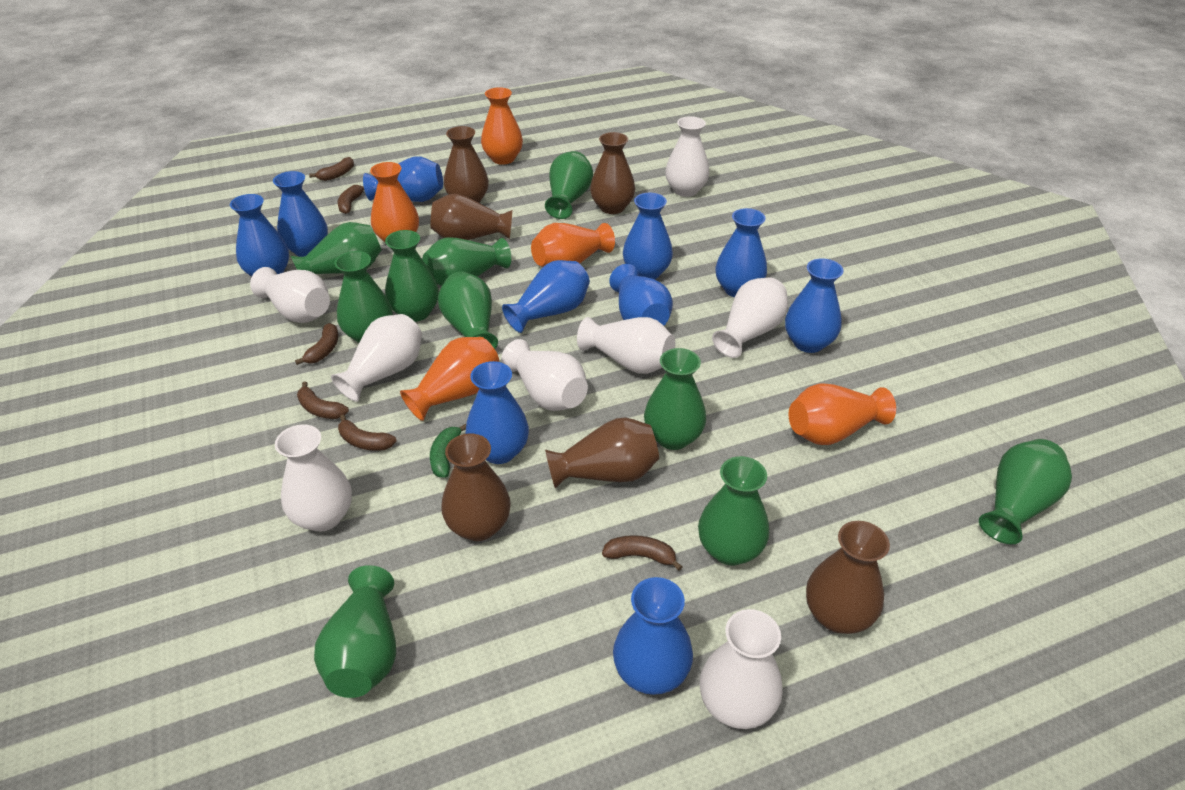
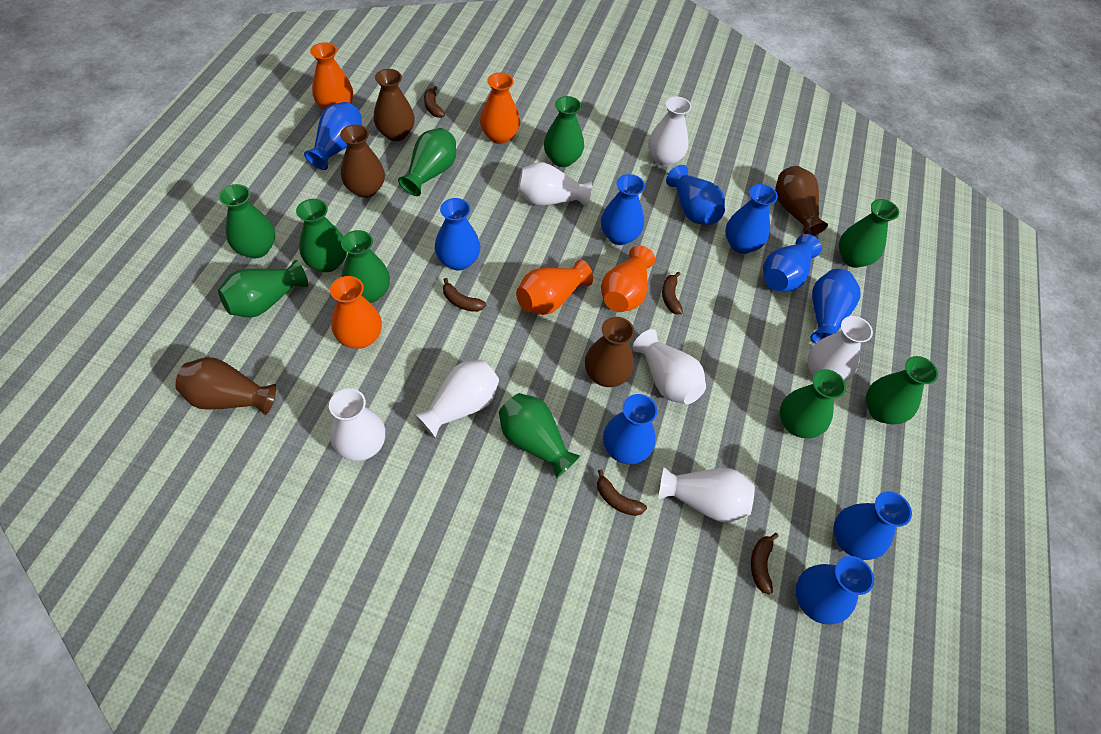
brown banana: [295,323,338,365] [297,381,349,419] [309,157,354,181] [338,185,364,214] [338,415,396,451] [602,535,682,571] = 6 -> [424,86,445,118] [443,278,486,312] [597,469,647,516] [662,272,683,314] [751,533,779,595] = 5
brown vase: [430,194,512,240] [441,433,511,541] [444,126,489,203] [545,417,659,488] [590,132,635,214] [806,521,890,634] = 6 -> [175,357,276,415] [340,125,385,198] [374,69,415,141] [585,317,634,387] [775,166,828,236] = 5
green banana: [430,424,466,478] = 1 -> none = 0
white vase: [250,267,330,323] [275,424,352,532] [331,314,422,402] [501,339,588,411] [577,317,675,374] [665,116,709,197] [700,609,783,729] [712,277,788,358] = 8 -> [329,388,385,461] [414,360,499,438] [518,162,592,207] [633,329,706,404] [648,96,691,166] [658,467,755,523] [807,316,873,382] = 7

